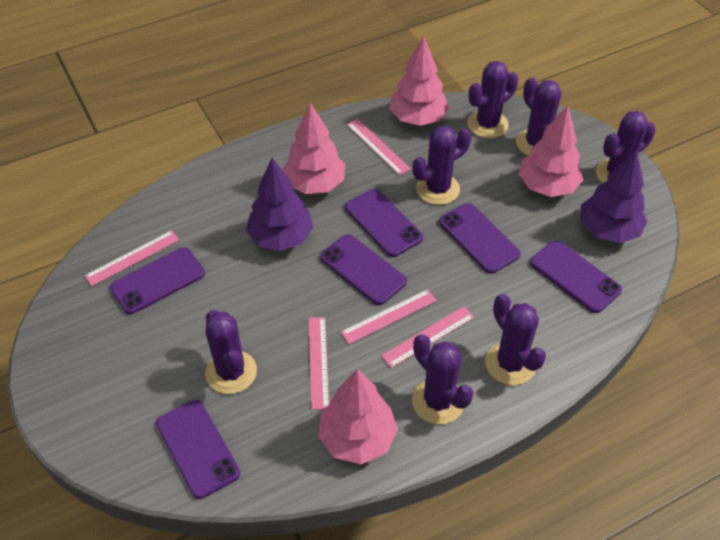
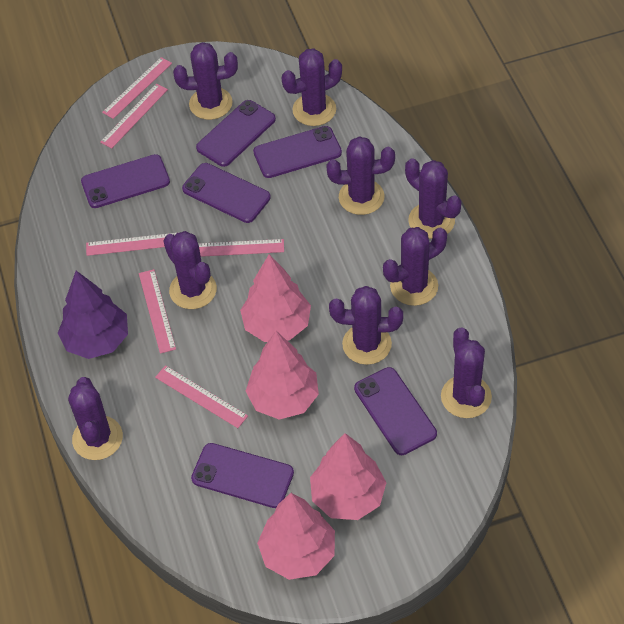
pink ruler: [85,230,179,286] [308,317,329,410] [341,289,437,344] [347,119,411,175] [381,306,474,368] = 5 -> [86,232,179,256] [100,83,168,148] [102,57,172,119] [139,269,176,354] [155,365,248,428] [198,239,284,257] = 6
purple cactus: [205,310,257,394] [412,126,471,205] [412,334,473,425] [467,61,518,138] [485,294,546,385] [516,77,561,156] [596,111,656,183] = 7 -> [68,377,123,460] [164,231,217,309] [173,42,238,120] [282,48,342,126] [326,136,395,215] [329,286,403,365] [383,227,447,306] [405,158,462,239] [441,327,492,418] = 9
purple tree: [246,158,313,251] [581,150,647,243] = 2 -> [58,271,128,359] = 1

